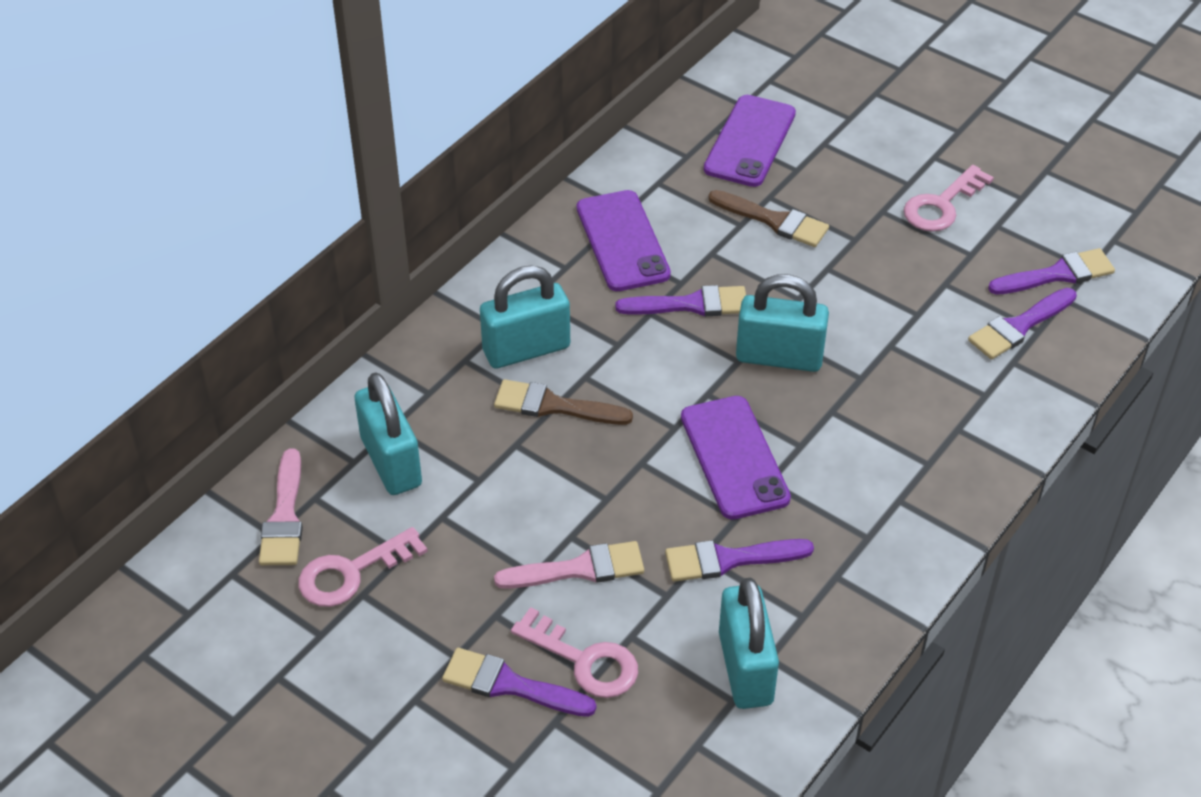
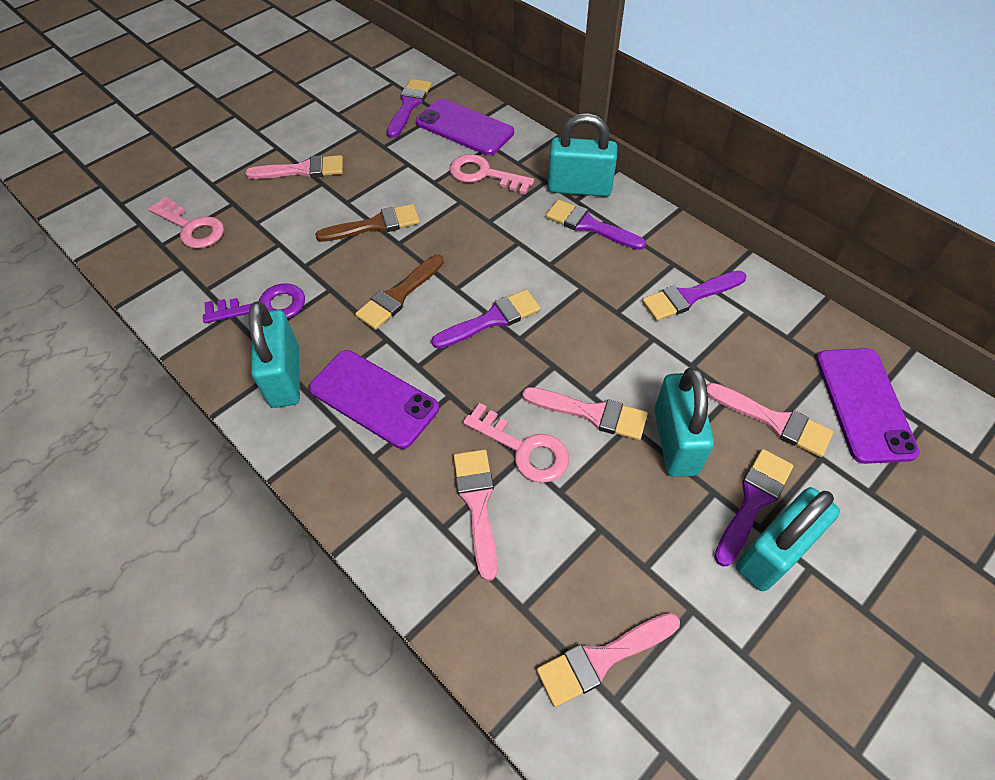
pink brush: [259,449,303,565] [494,541,644,589] = 2 -> [245,155,343,179] [453,449,497,581] [522,387,648,440] [537,613,680,707] [707,383,834,457] = 5
purple key: none = 0 -> [203,283,305,323] = 1

